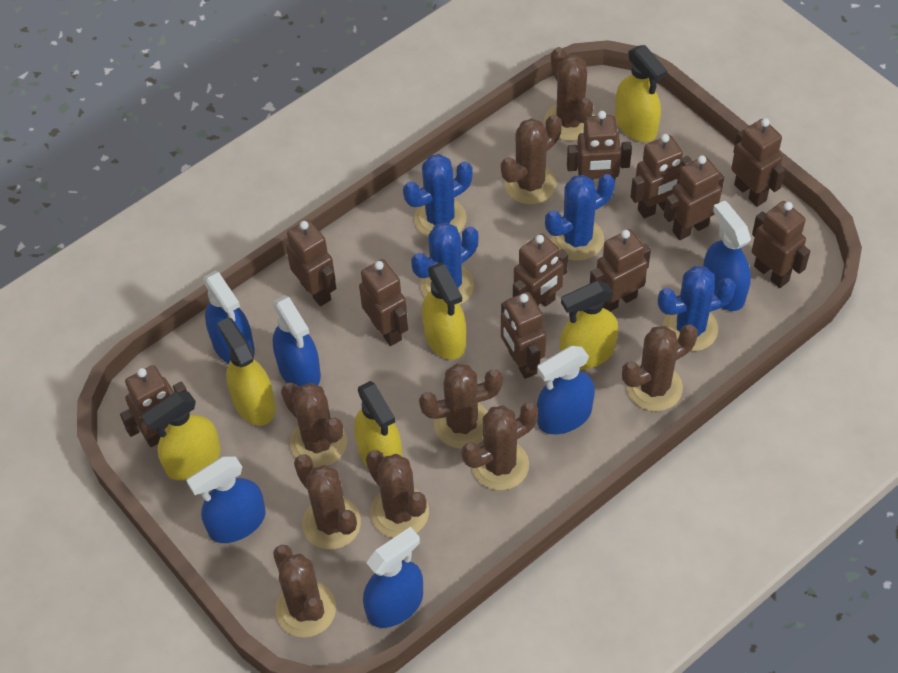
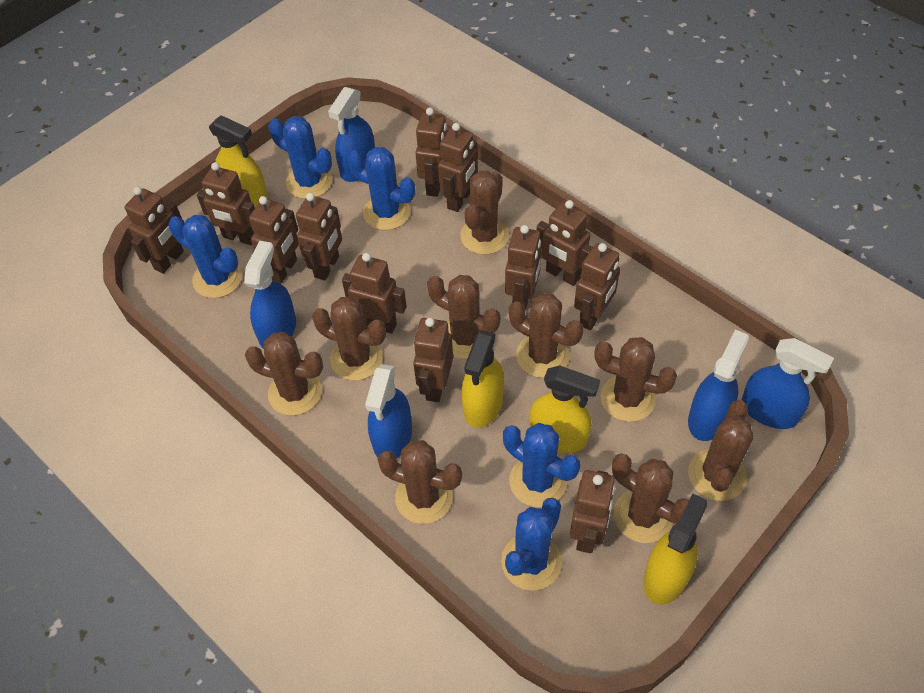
blue cactus: [403,154,473,237] [411,222,478,304] [545,174,615,261] [658,266,736,352] = 4 -> [169,215,242,298] [269,116,332,199] [348,147,415,230] [501,498,562,591] [503,423,580,507] = 5
blue spray bottle: [186,456,266,543] [203,271,255,364] [273,295,321,387] [363,527,423,628] [537,346,595,434] [703,201,751,311] = 6 -> [244,241,296,349] [328,87,375,182] [365,364,412,459] [688,330,749,441] [742,338,834,429] = 5
brown robot: [120,365,187,447] [286,220,336,306] [359,259,408,346] [501,292,546,379] [513,234,568,307] [567,111,632,188] [590,229,651,312] [630,134,692,218] [664,155,724,240] [731,118,785,207] [752,201,810,288] = 11 -> [125,187,184,274] [197,162,255,245] [249,196,299,284] [296,193,342,280] [342,253,407,334] [413,318,453,402] [415,108,448,197] [438,123,478,212] [505,225,542,311] [537,200,593,286] [570,470,615,553] [574,243,620,330] = 12
yellow spray bottle: [141,392,221,480] [217,317,276,426] [354,381,402,468] [422,262,466,360] [560,281,618,370] [615,45,667,142] = 6 -> [209,115,268,206] [461,331,504,428] [529,366,600,453] [643,494,708,604] = 4

